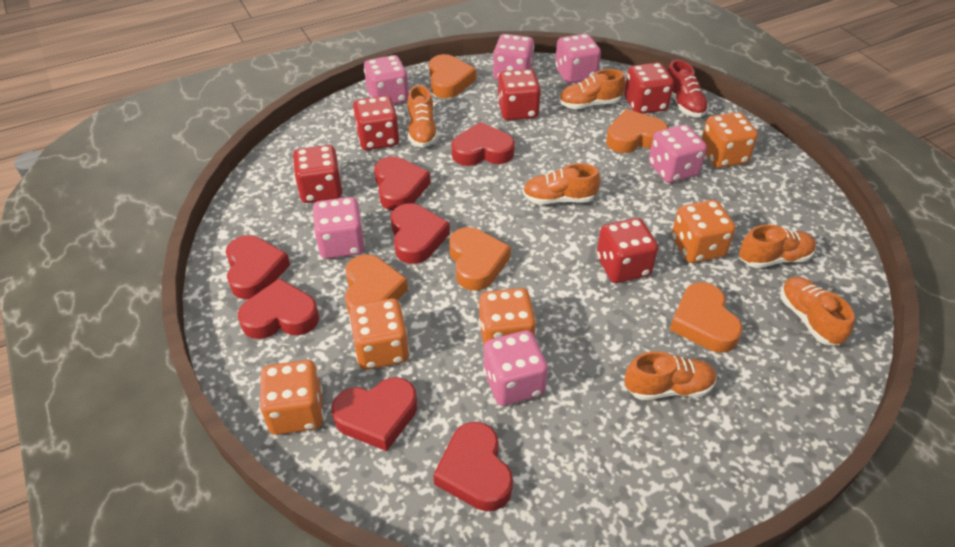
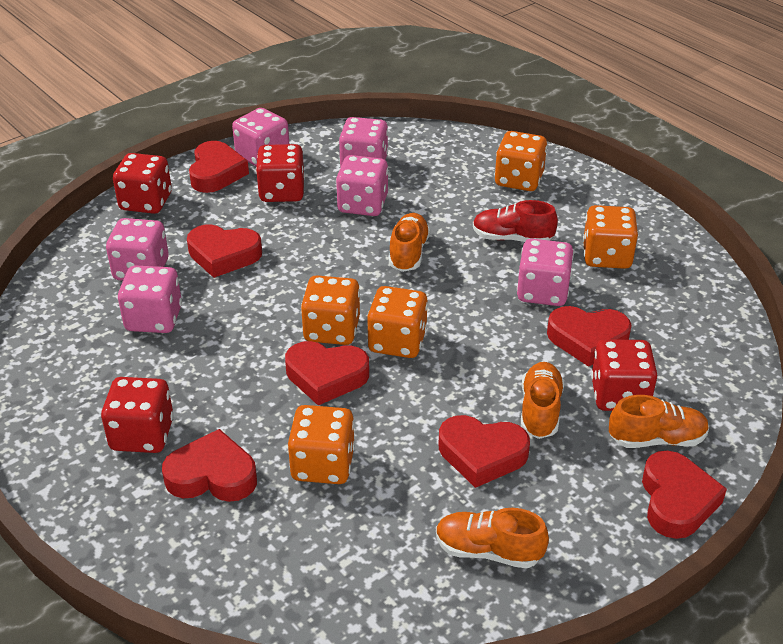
orange heart: [345,254,408,314] [429,54,476,98] [449,227,511,291] [606,109,668,153] [670,282,743,353] = 5 -> none = 0
orange shoe: [408,85,438,147] [523,163,600,205] [559,69,626,109] [625,351,717,400] [739,224,816,268] [780,277,855,345] = 6 -> [389,213,430,272] [436,508,549,569] [521,362,564,439] [609,395,709,448] = 4
red dice: [293,145,342,203] [353,95,399,150] [497,69,541,120] [597,218,658,283] [624,62,674,114] = 5 -> [101,377,174,453] [113,153,172,214] [256,144,305,202] [591,339,658,411] = 4

